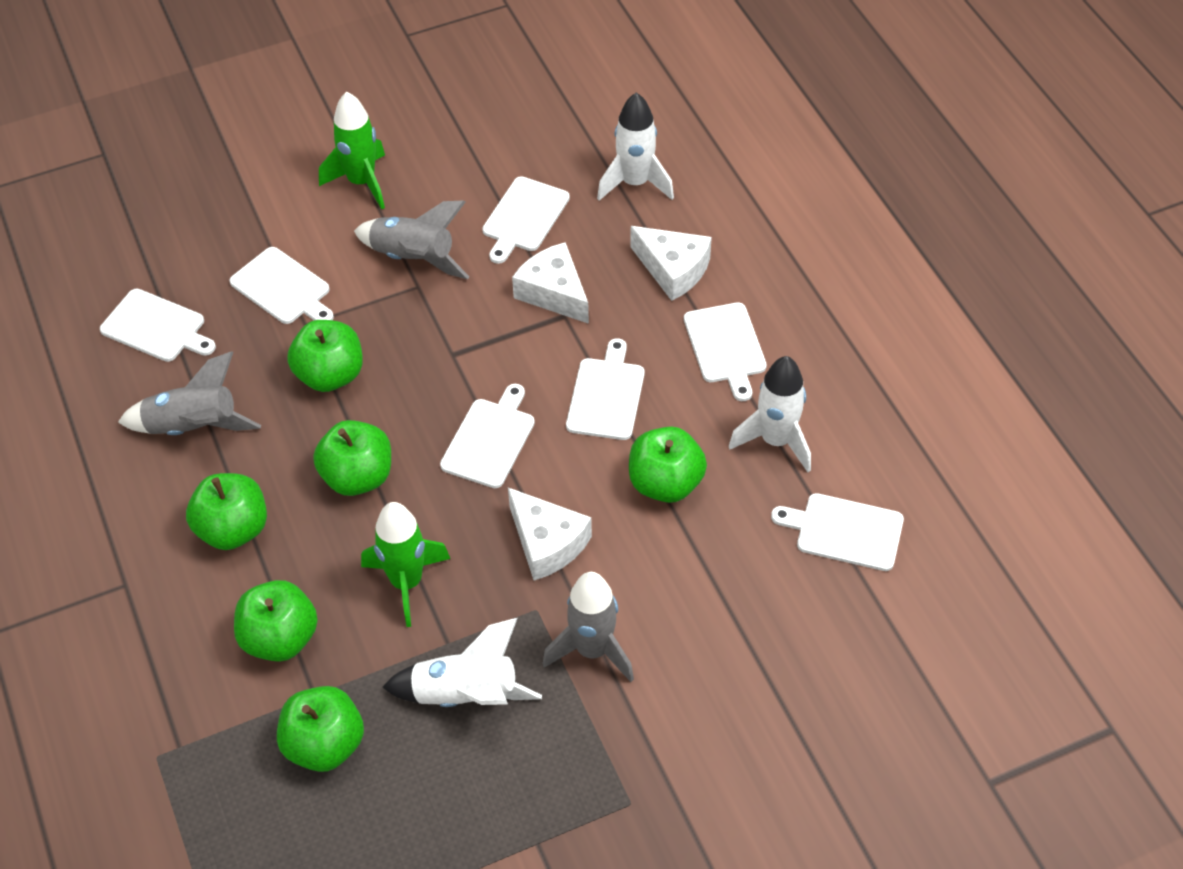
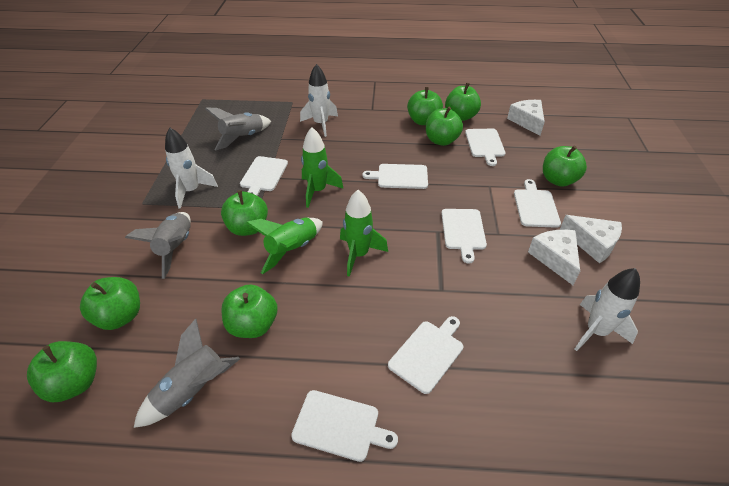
green apple: [186,473,267,550] [234,580,318,662] [277,686,364,772] [287,320,363,392] [313,420,391,496] [629,426,707,503] = 6 -> [27,341,97,402] [80,277,140,330] [221,190,268,236] [221,285,278,338] [407,87,443,125] [426,107,463,146] [445,83,481,121] [543,146,587,187] = 8
green rocket: [319,92,385,210] [361,502,450,627] = 2 -> [246,218,323,274] [301,127,344,208] [340,190,388,277] = 3

